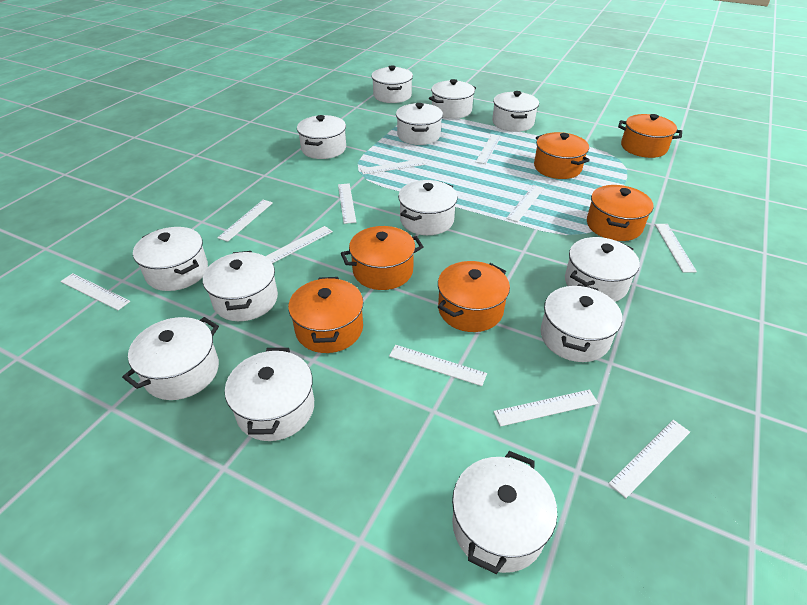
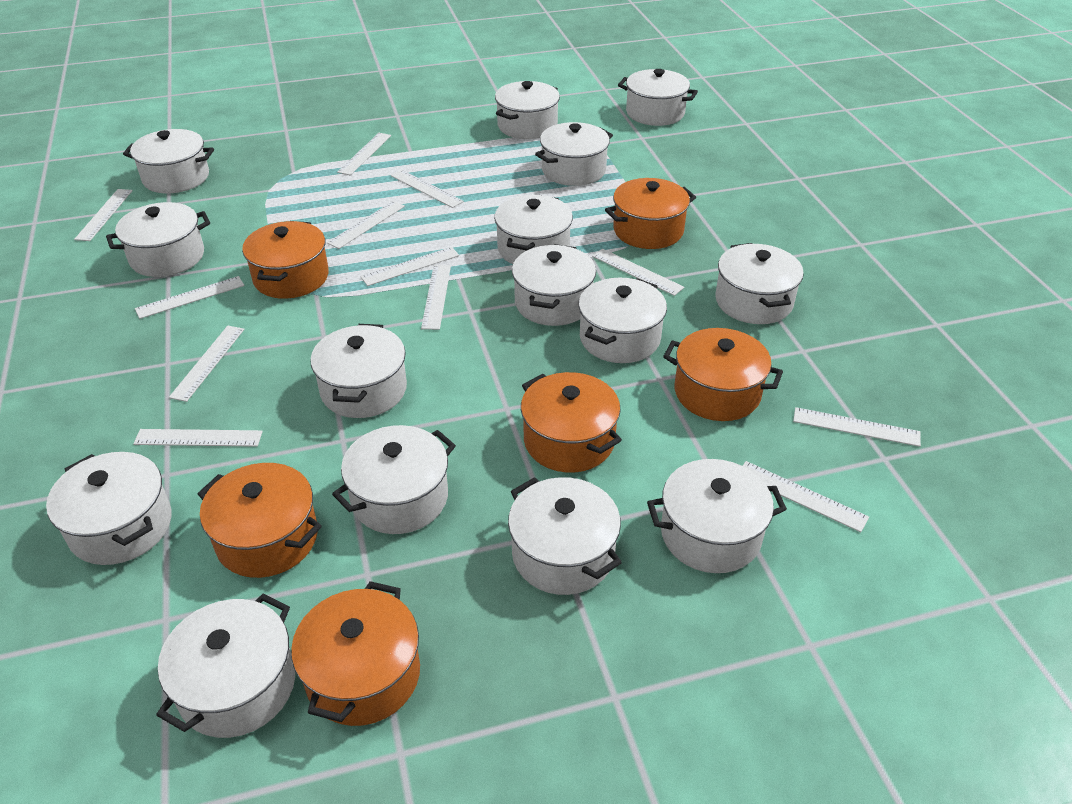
white pot: [122,317,219,400] [133,227,208,291] [203,251,278,321] [225,348,314,441] [297,115,346,159] [371,65,413,103] [396,103,443,145] [398,180,458,235] [429,79,476,119] [452,451,557,574] [492,91,539,132] [541,284,622,362] [565,237,640,302] = 13 -> [46,452,172,565] [106,202,210,277] [123,129,214,193] [156,593,295,738] [310,324,407,418] [332,425,456,534] [494,195,573,264] [495,81,560,139] [508,477,622,595] [512,244,596,326] [535,122,613,186] [578,278,667,363] [618,69,698,126] [647,459,787,573] [715,243,804,324] = 15
white ruler: [60,273,130,310] [217,200,273,242] [265,226,333,263] [338,183,356,224] [360,159,425,175] [389,345,487,386] [476,134,501,164] [493,390,598,427] [506,185,544,222] [608,420,690,498] [655,224,697,272] = 11 -> [74,189,133,241] [133,429,263,447] [135,276,244,319] [169,326,244,402] [327,201,405,249] [337,133,391,175] [361,247,459,286] [391,170,464,208] [421,265,451,330] [592,249,684,296] [743,461,869,532] [793,407,921,447] = 12

